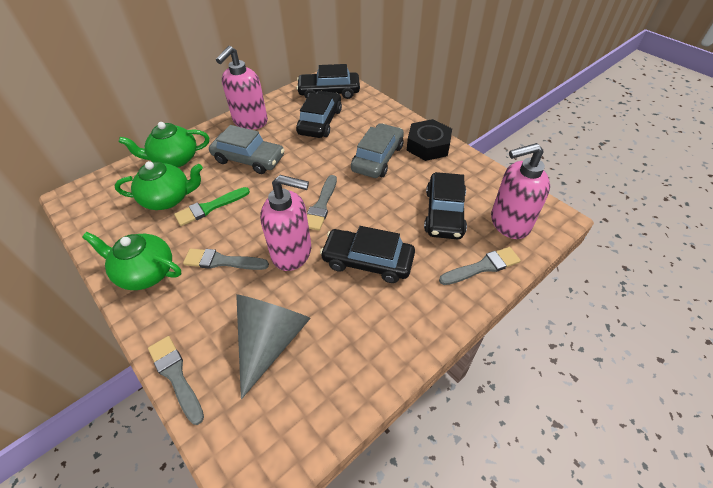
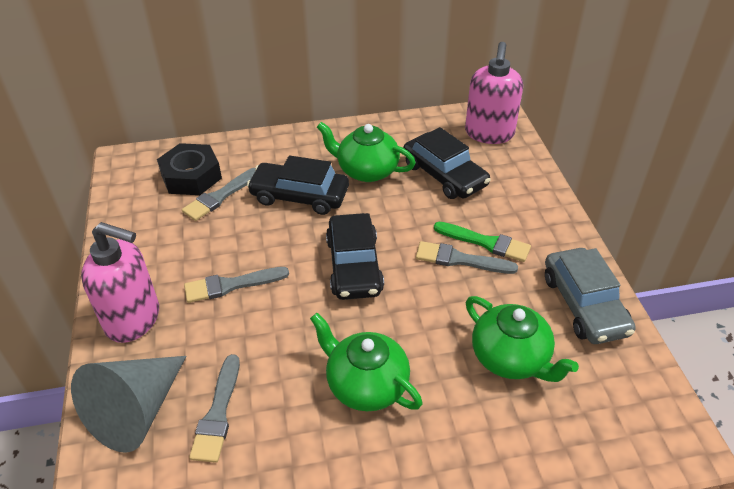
black car: [296,64,360,99] [296,91,342,138] [320,226,415,283] [424,172,467,239] = 4 -> [247,155,349,215] [326,213,384,300] [403,127,490,199] = 3
grey car: [209,125,284,174] [351,123,404,178] = 2 -> [545,248,636,344] = 1
pink soap dispenser: [216,46,268,130] [260,175,311,271] [491,143,550,239] = 3 -> [81,222,159,343] [465,42,523,144] = 2

